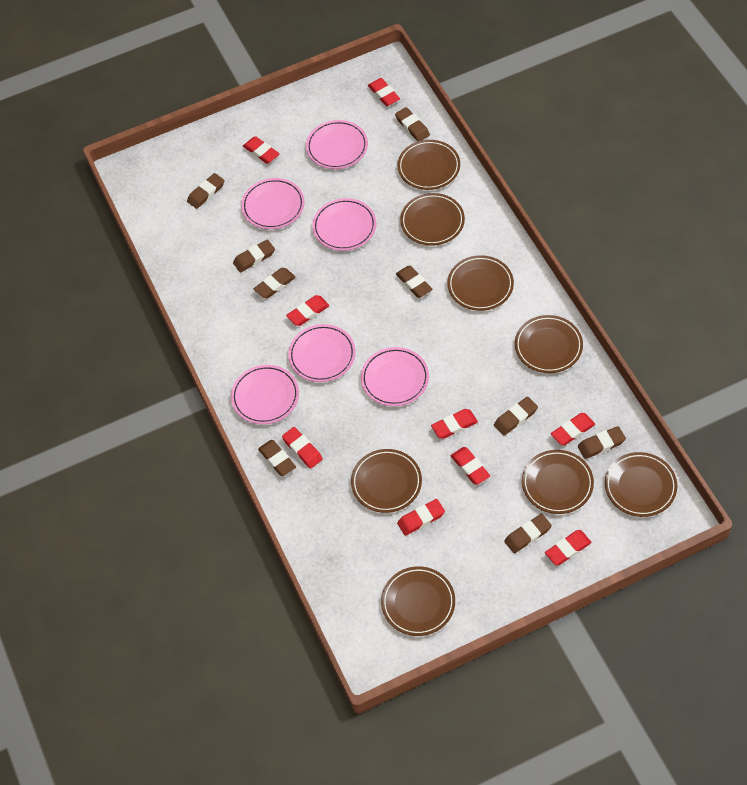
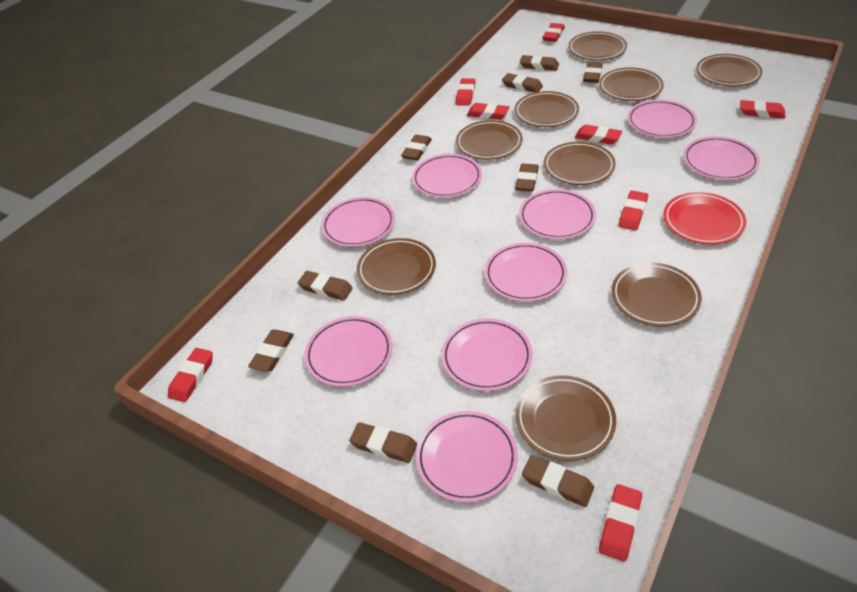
brown plate: [351,449,422,513] [381,566,455,636] [397,140,460,190] [400,193,465,246] [447,255,514,311] [515,315,583,373] [522,450,594,514] [605,452,677,517] = 8 -> [357,238,436,295] [456,120,523,160] [514,91,579,127] [515,375,616,461] [544,142,616,185] [568,31,627,60] [599,67,664,101] [611,263,702,327] [696,54,763,86] = 9
pink plate: [231,365,299,424] [241,178,305,229] [288,324,356,382] [306,120,368,169] [312,198,376,251] [361,347,429,406] = 6 -> [304,316,392,387] [321,197,395,247] [412,154,482,198] [416,411,518,503] [441,318,532,391] [484,243,567,302] [519,189,596,240] [627,100,697,138] [683,136,760,180] = 9
red eraser: [243,136,280,164] [282,427,323,469] [286,295,329,326] [368,78,400,106] [397,499,445,536] [431,409,478,439] [451,447,490,485] [545,530,592,565] [551,413,595,445] = 9 -> [168,348,213,402] [456,78,475,106] [467,103,509,120] [542,23,565,42] [575,125,622,144] [599,484,642,562] [619,191,648,231] [740,100,785,119] = 8
red plate: none = 0 -> [663,192,746,244] = 1

